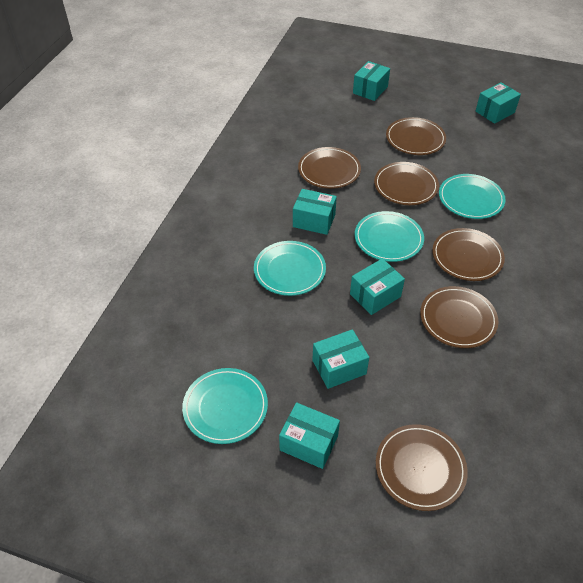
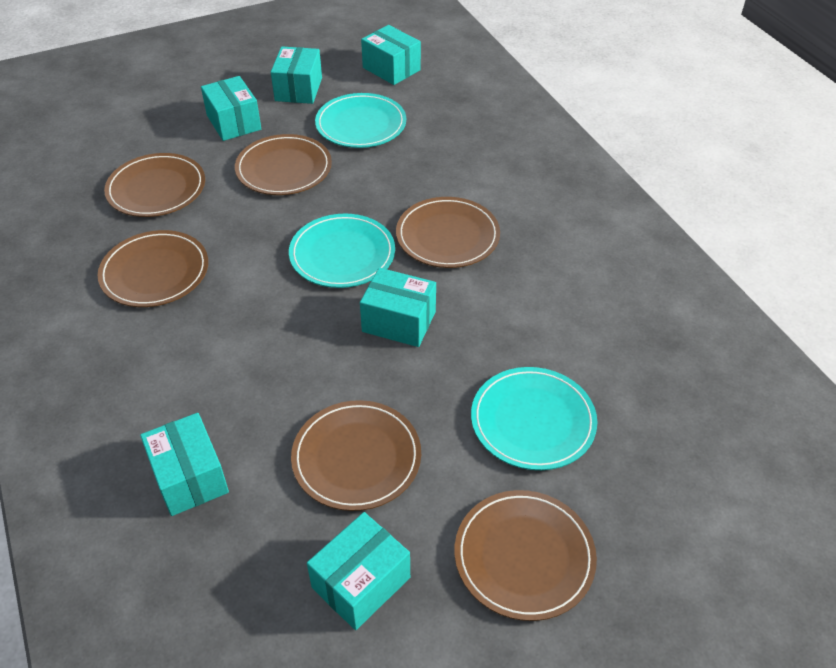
turquoise plate: [182,368,268,444] [254,241,326,296] [355,211,424,262] [439,174,506,219] = 4 -> [289,214,395,288] [315,93,406,148] [471,367,597,470] = 3

